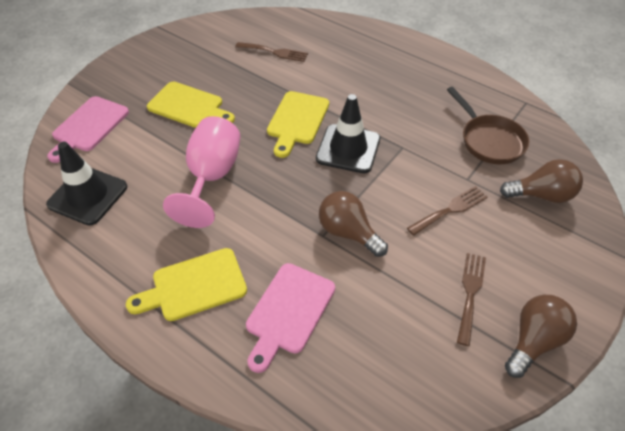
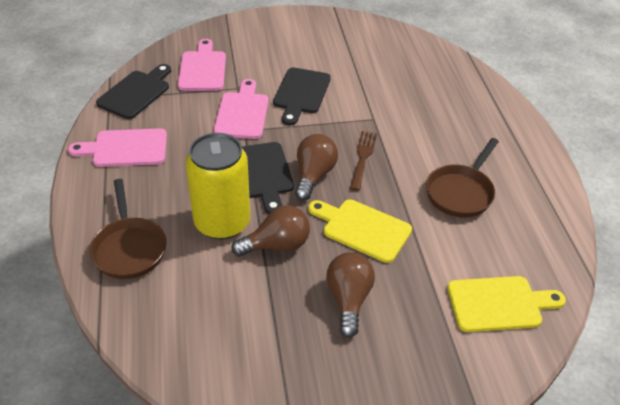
black cutting board: none = 0 -> [96,64,171,119] [242,142,294,214] [273,68,331,125] = 3
black traffic cone: [46,142,127,226] [316,94,380,173] = 2 -> none = 0
brown fork: [235,42,308,62] [407,186,487,236] [457,253,486,346] = 3 -> [350,131,377,191] = 1
brown pan: [447,87,530,164] = 1 -> [89,179,166,279] [426,138,499,217] = 2
pink cutting board: [47,96,129,163] [246,263,335,373] = 2 -> [68,128,167,167] [178,39,226,91] [214,79,268,139] = 3
pink goblet: [163,116,240,228] = 1 -> none = 0
yellow can: none = 0 -> [186,133,250,240] = 1
yellow cutting board: [126,248,247,321] [147,82,235,128] [267,91,329,158] = 3 -> [308,199,412,263] [447,276,566,332] = 2

